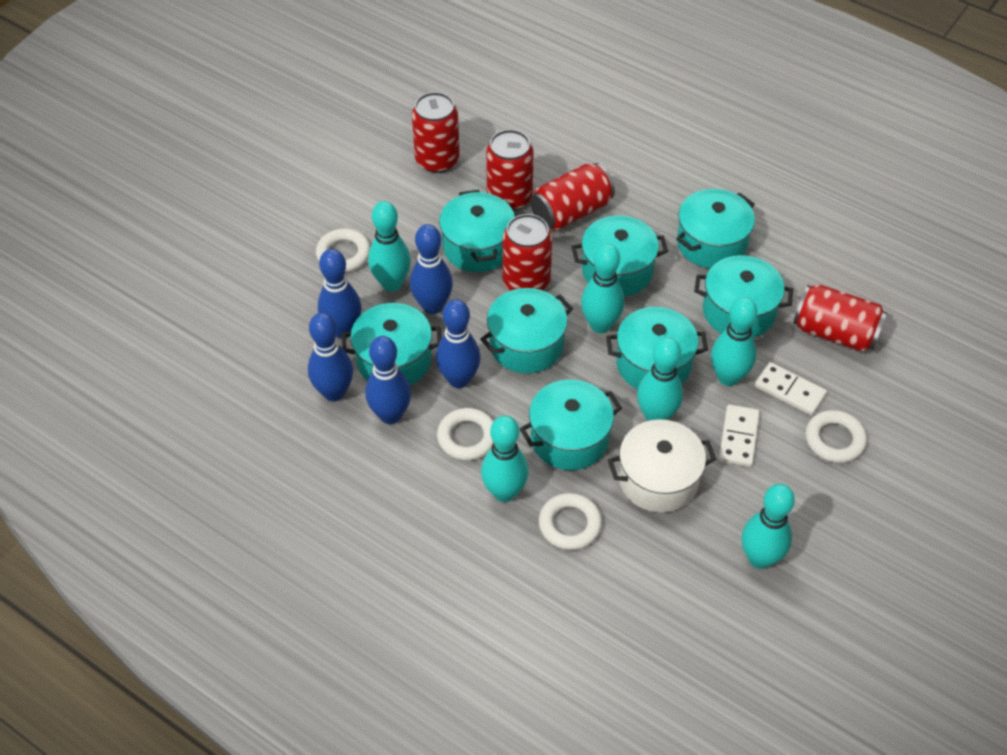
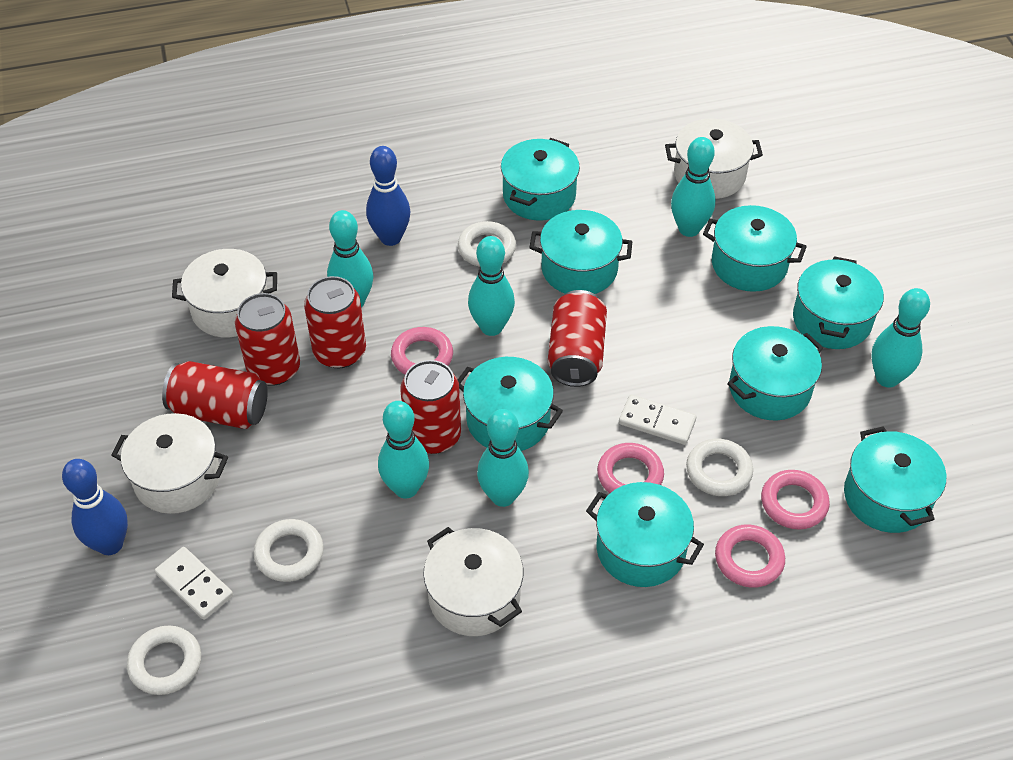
blue bowling pin: [308,313,353,401] [318,249,361,339] [365,336,411,424] [410,224,453,314] [436,299,481,388] = 5 -> [62,459,128,555] [366,146,410,246] = 2
pink ring: none = 0 -> [391,327,453,374] [597,443,664,493] [715,524,785,588] [761,470,830,530] = 4
white pot: [608,419,716,513] = 1 -> [111,413,228,514] [172,249,277,338] [423,527,523,636] [665,119,763,199] = 4

